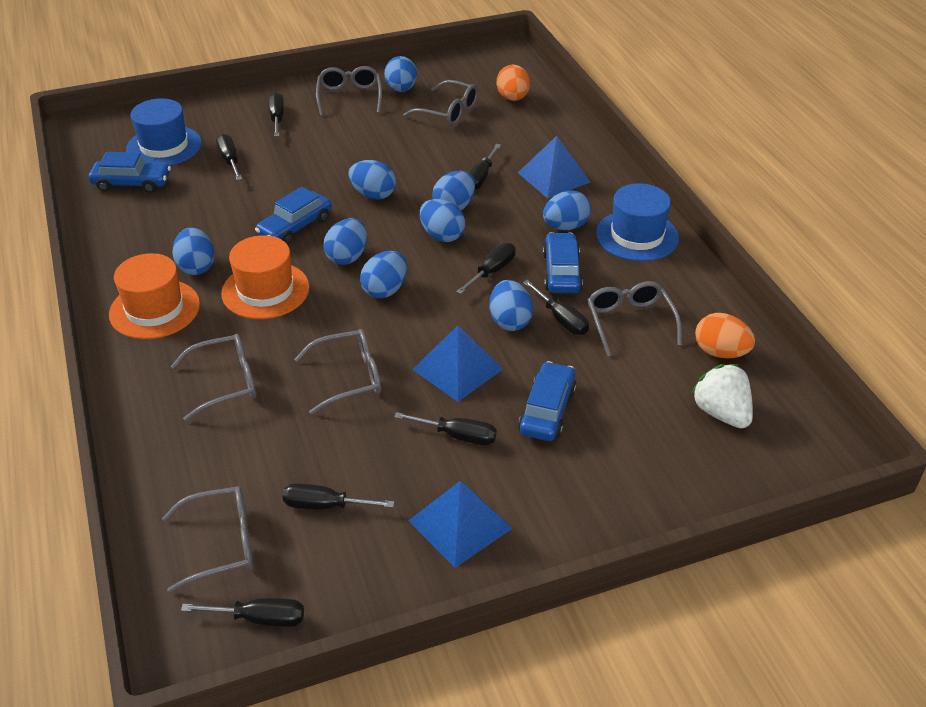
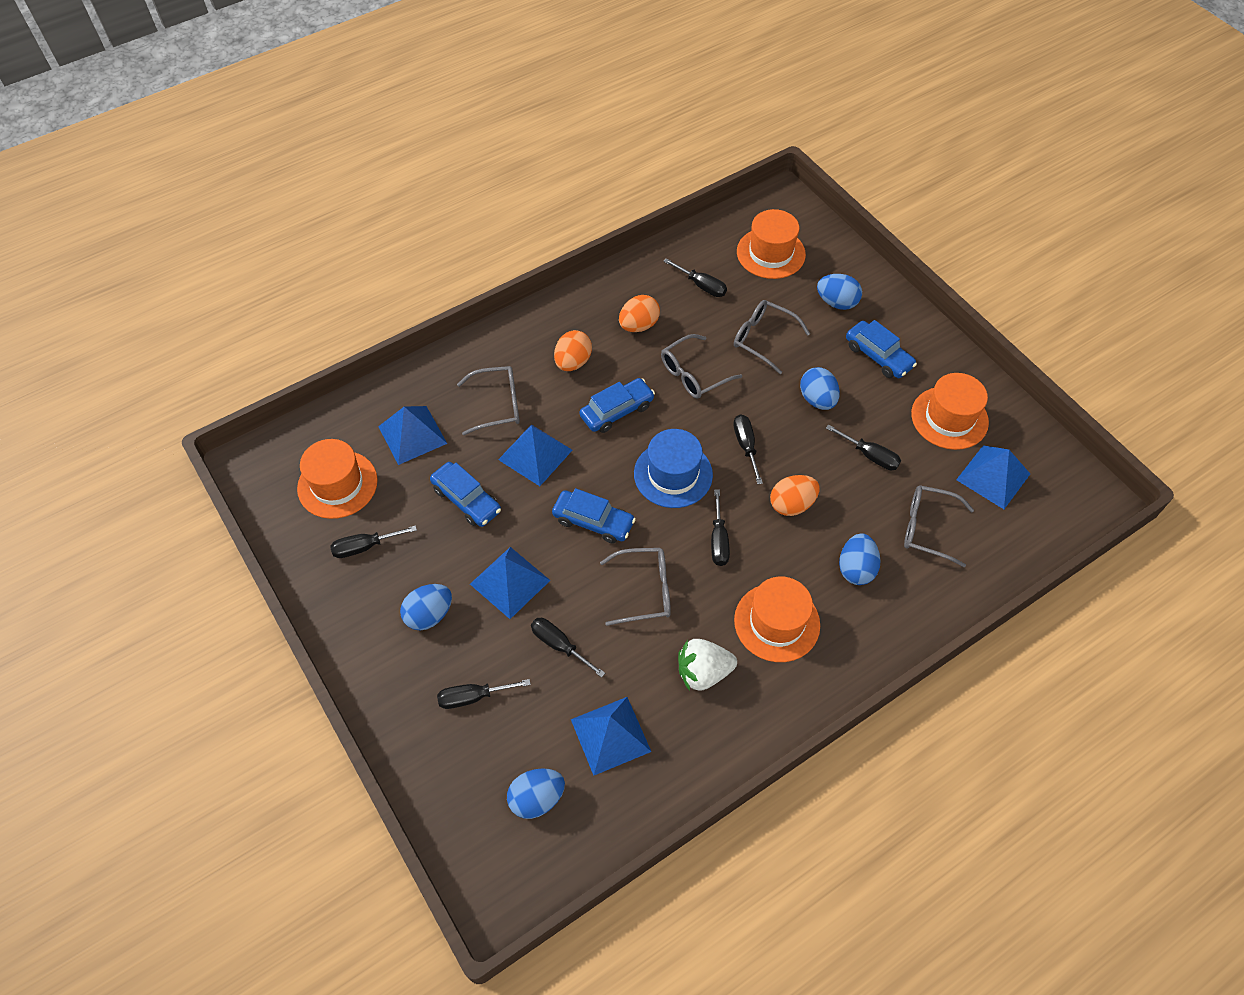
black screwdriver: [181,598,304,627] [216,134,242,180] [268,92,284,136] [283,483,394,510] [394,412,497,445] [456,243,516,294] [469,144,501,190] [523,280,589,335] = 8 -> [330,525,417,558] [437,679,531,709] [531,618,605,678] [663,258,727,297] [711,489,730,566] [733,414,763,484] [826,424,901,470] = 7
blue egg: [172,228,215,275] [323,218,367,265] [349,160,396,200] [360,251,407,298] [384,56,417,92] [420,199,465,242] [432,171,475,210] [490,280,533,331] [543,190,591,230] = 9 -> [400,584,452,630] [507,768,565,819] [800,367,840,410] [817,274,862,310] [839,533,881,585] = 5
blue hat: [126,98,202,166] [596,183,679,261] = 2 -> [634,429,713,508] = 1
blue pyramid: [408,481,512,568] [412,325,503,402] [518,136,590,199] = 3 -> [378,406,447,465] [470,547,551,619] [498,424,572,486] [571,697,651,775] [956,445,1030,509] = 5
grey glasses: [162,486,254,593] [171,334,256,421] [294,329,381,414] [316,66,382,116] [403,80,478,126] [588,281,682,356] = 6 -> [457,366,520,435] [600,548,671,626] [661,334,742,399] [734,300,810,374] [904,485,974,567] = 5
orange egg: [496,65,530,101] [695,313,755,358] = 2 -> [554,330,592,371] [619,295,660,332] [770,475,820,516] = 3
orange hat: [109,253,200,339] [221,235,310,319] = 2 -> [297,439,378,519] [734,577,820,662] [737,209,806,279] [911,373,989,450] = 4

